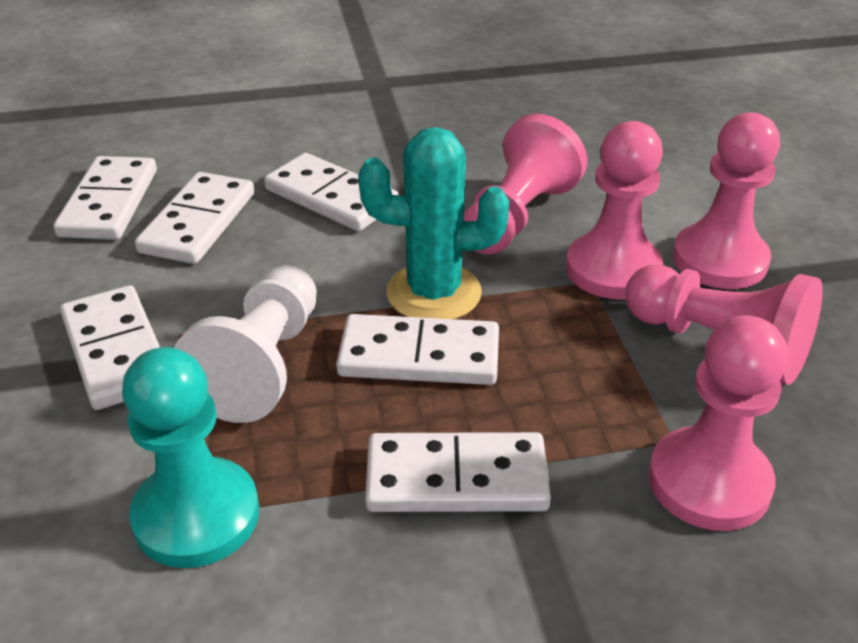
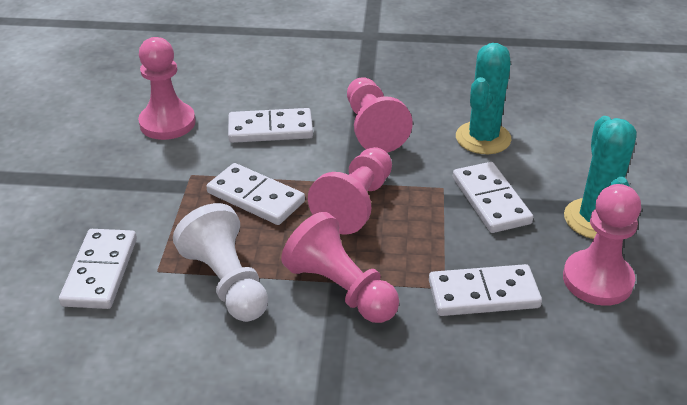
turquoise cactus: [358,127,509,319] = 1 -> [456,43,511,154] [564,116,637,239] = 2
turquoise pawn: [122,347,259,568] = 1 -> none = 0
white domino: [53,156,157,240] [60,285,160,410] [135,172,254,264] [264,153,399,231] [336,314,499,385] [365,432,551,512] = 6 -> [59,229,137,309] [206,163,305,225] [228,108,313,143] [429,264,542,316] [453,162,533,233] = 5

